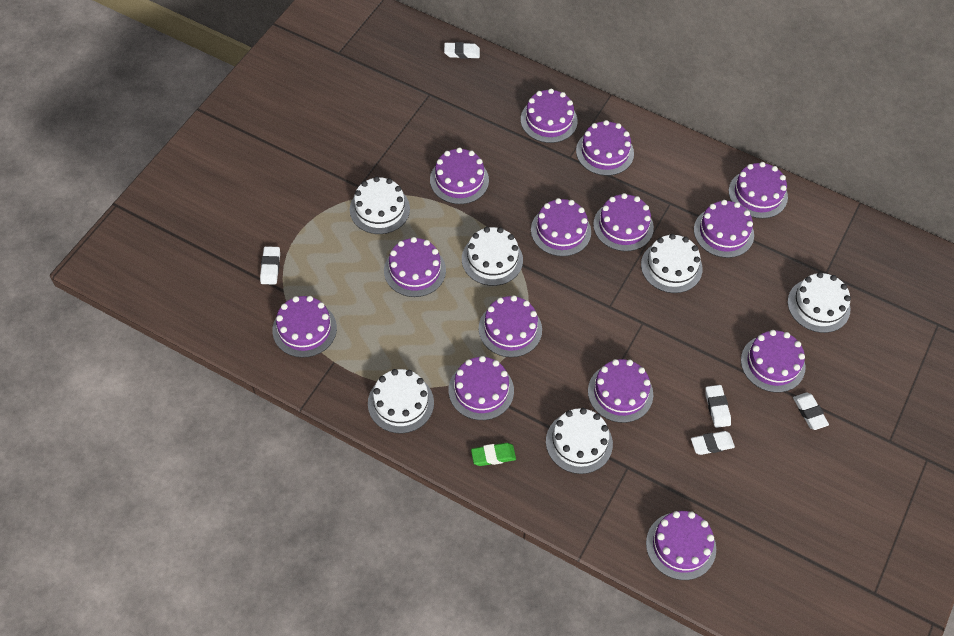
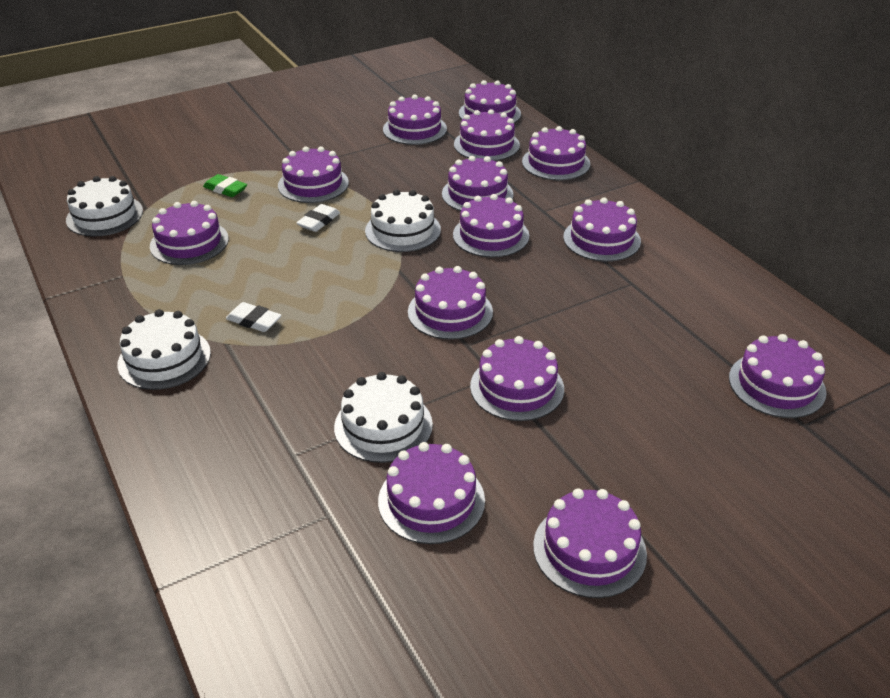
white cake: [350,176,410,234] [368,369,434,433] [462,227,523,286] [546,408,613,474] [641,234,703,293] [787,272,851,333] = 6 -> [66,176,143,237] [117,309,211,390] [334,372,433,463] [365,190,441,252] = 4
white eraser: [260,246,280,285] [444,42,480,59] [691,431,735,455] [705,385,731,428] [793,393,829,430] = 5 -> [226,302,282,332] [297,204,340,232] = 2

